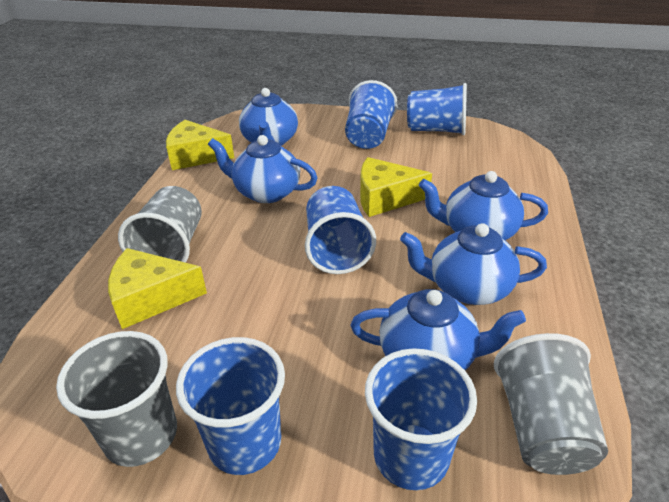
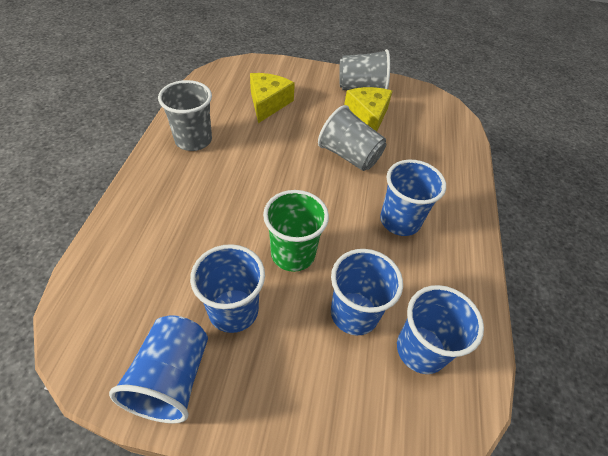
blue teapot: [208,135,318,203] [239,88,298,146] [351,289,526,371] [400,223,547,305] [419,171,548,240] = 5 -> none = 0
green cup: none = 0 -> [263,190,329,272] = 1
yellow cheese: [108,248,207,329] [166,120,234,170] [360,157,432,217] = 3 -> [250,73,295,123] [344,87,392,132] = 2

